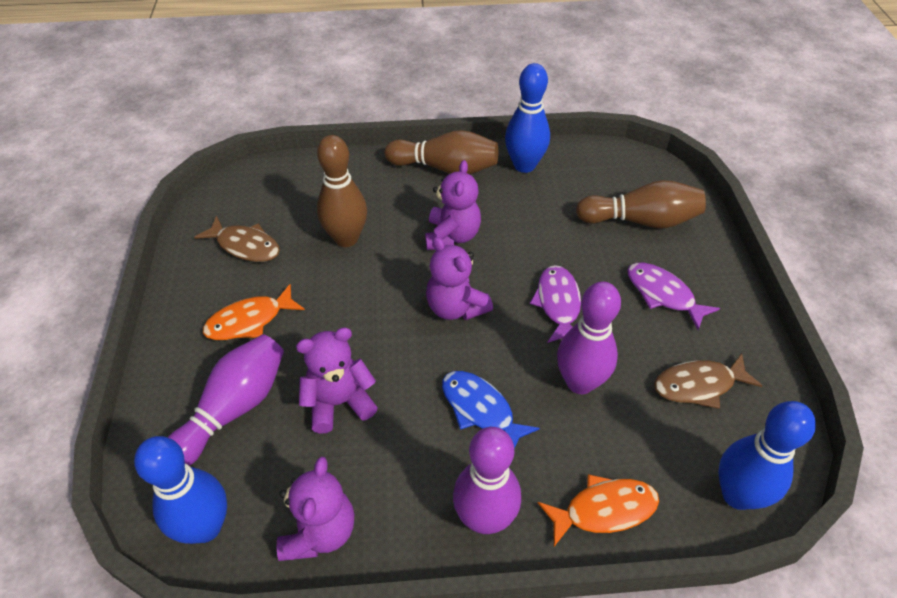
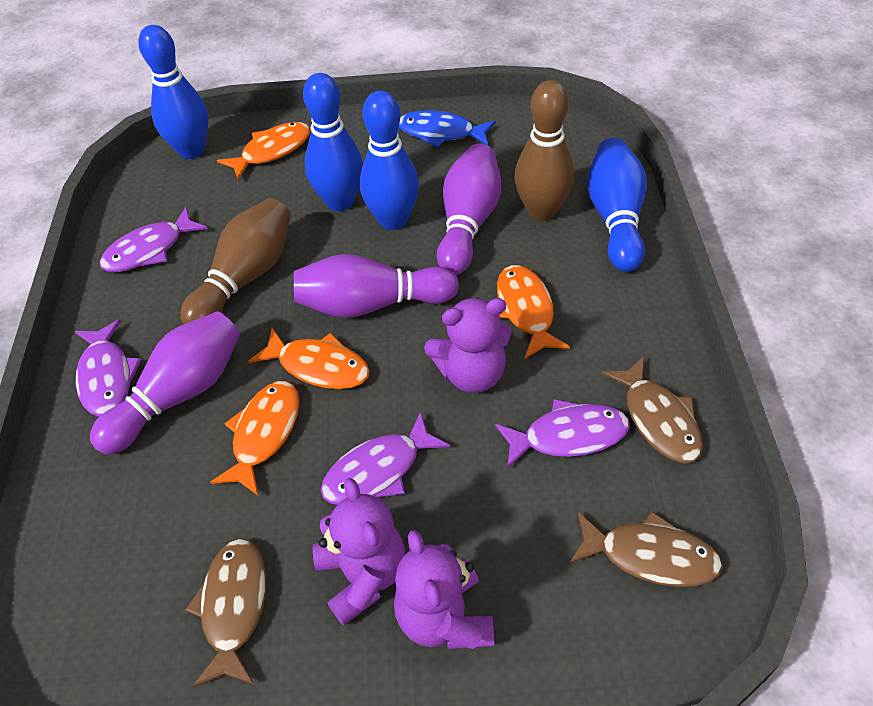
blue bowling pin: [134,436,227,544] [505,63,550,173] [718,401,816,510] = 3 -> [138,25,209,159] [303,73,363,211] [360,90,419,230] [587,138,647,272] = 4
brown bowling pin: [317,135,367,247] [385,130,498,174] [576,180,706,228] = 3 -> [180,198,291,324] [515,80,574,221] = 2
brown fish: [194,216,280,262] [654,353,762,409] = 2 -> [185,538,266,687] [569,511,723,587] [601,356,703,464] = 3
orange fish: [203,284,305,340] [538,474,659,546] = 2 -> [210,381,299,496] [217,122,311,180] [249,328,370,389] [497,265,570,359] = 4
purple fish: [530,265,581,343] [627,263,720,330] = 2 -> [75,319,142,417] [99,207,208,272] [321,411,450,505] [495,399,630,468] = 4
purple teddy bear: [277,457,354,561] [296,327,378,434] [425,160,481,250] [426,237,493,320] = 4 -> [313,478,405,626] [394,530,494,649] [424,298,512,393] = 3

